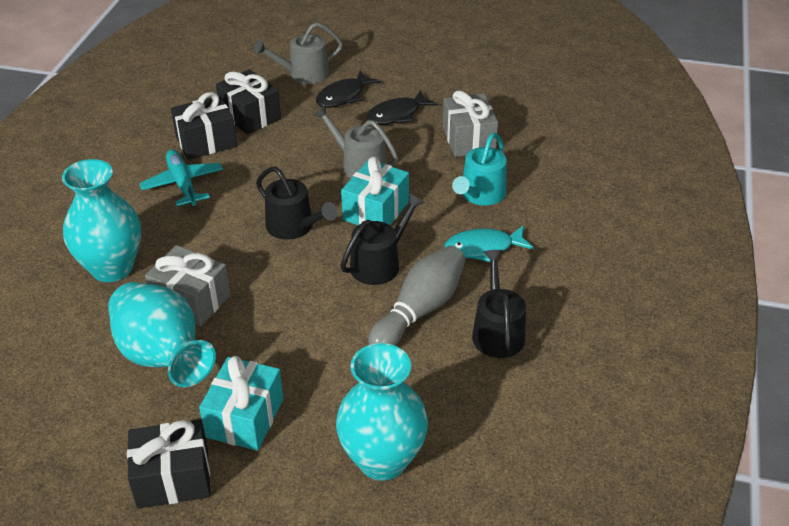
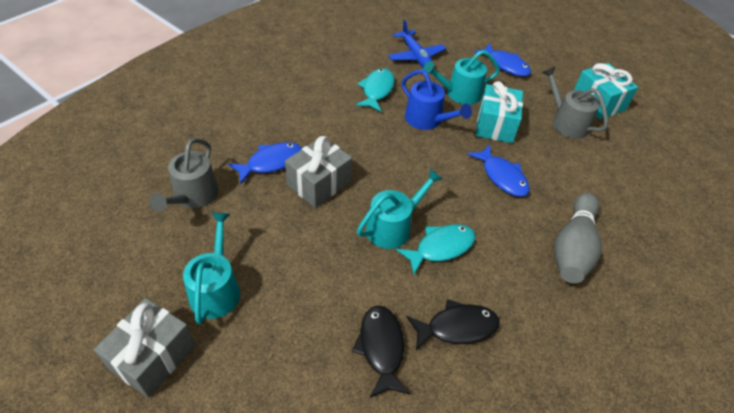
black gift: [127,419,211,508] [171,92,237,160] [216,69,281,134] = 3 -> none = 0
black watering can: [256,167,338,240] [340,193,425,285] [472,250,526,358] = 3 -> none = 0
blue fish: none = 0 -> [228,142,302,184] [467,144,530,197] [474,44,531,76] = 3
blue plane: none = 0 -> [388,20,446,67] = 1
blue watering can: none = 0 -> [402,70,472,130] = 1
turquoise fish: [445,225,534,262] = 1 -> [356,68,395,112] [396,224,476,275] = 2
turquoise plane: [139,149,223,206] = 1 -> none = 0
turquoise vase: [62,159,141,282] [108,282,216,387] [336,343,428,481] = 3 -> none = 0
turquoise watering can: [452,133,507,206] = 1 -> [183,213,240,324] [357,169,442,249] [423,50,500,105] = 3

